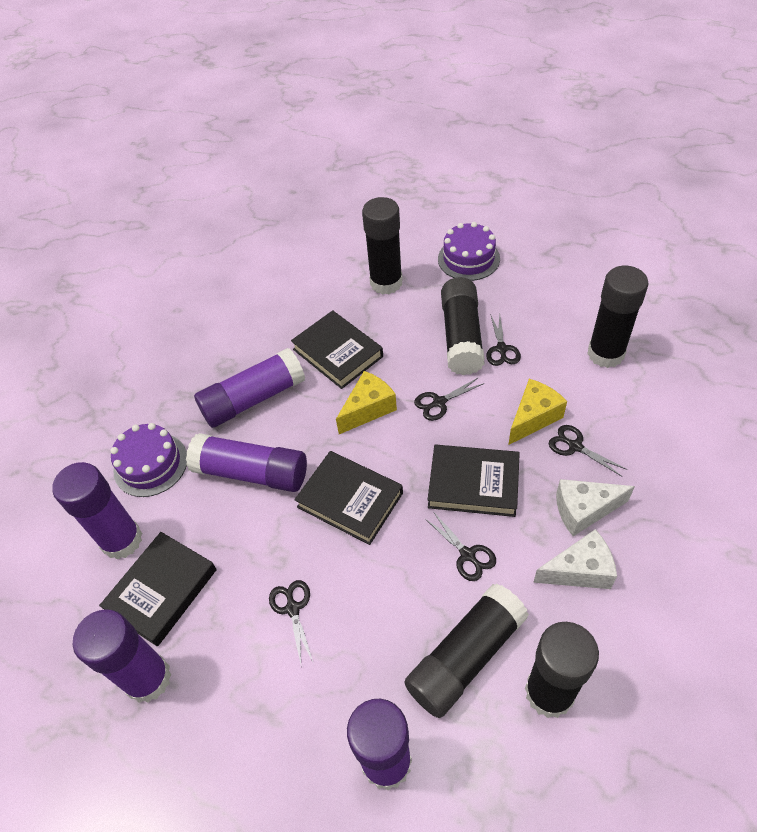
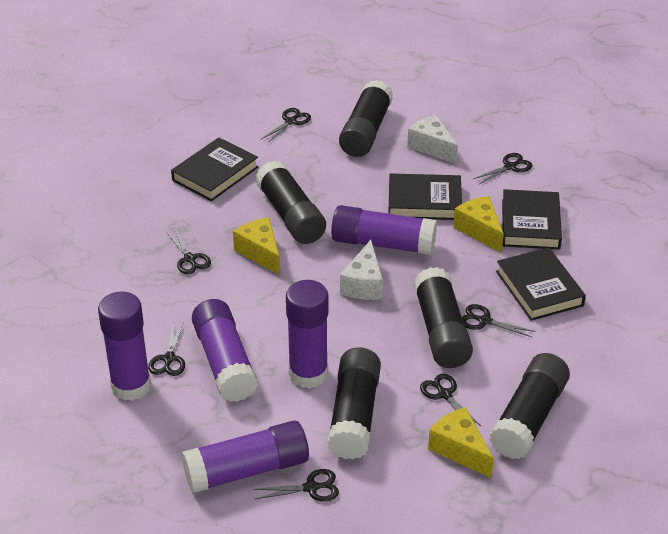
black scissors: [269,580,314,664] [414,377,485,421] [425,513,496,581] [486,314,521,366] [549,425,627,476] = 5 -> [148,321,185,376] [166,229,211,274] [253,469,339,501] [261,108,311,143] [420,374,482,427] [462,304,535,337] [473,153,532,184] = 7
purple cake: [110,423,187,497] [438,222,500,281] = 2 -> none = 0
yellow cheese: [336,371,397,434] [509,379,567,445] = 2 -> [233,217,280,275] [428,407,494,478] [453,196,504,253] = 3

